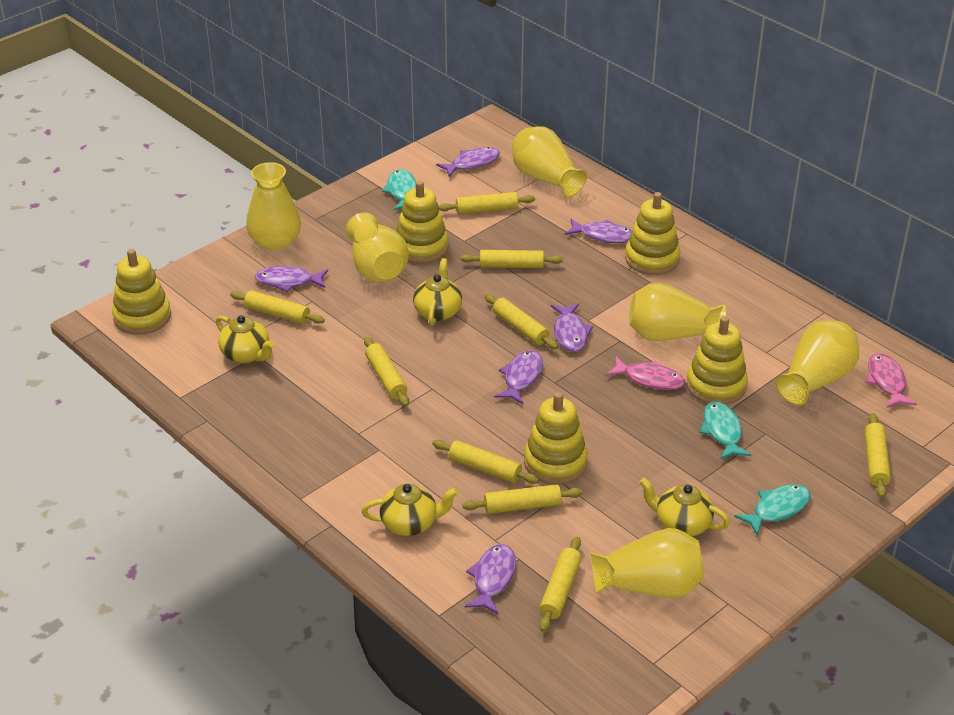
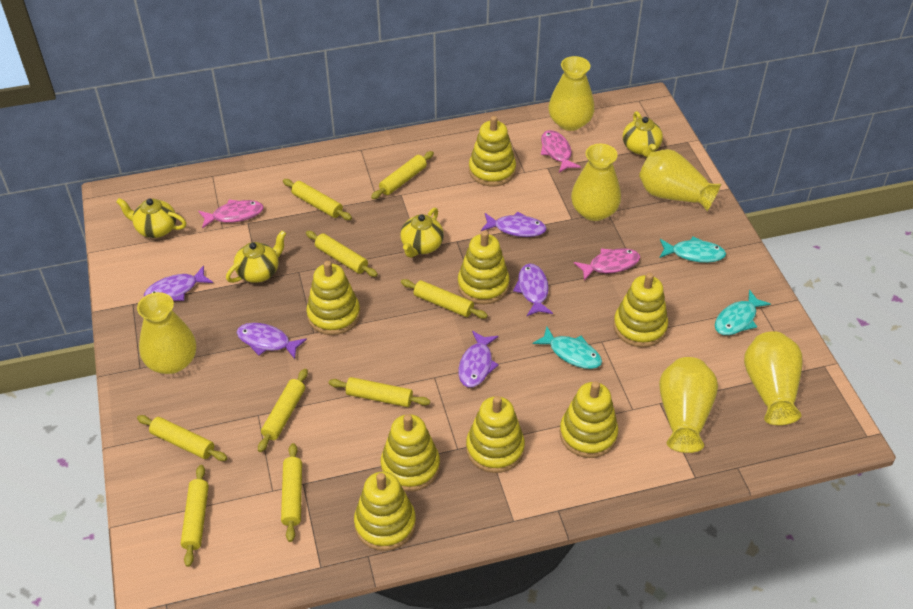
pink fish: [606,356,685,390] [866,353,917,408] = 2 -> [199,200,264,229] [541,130,581,173] [574,248,640,281] = 3
purple fish: [255,266,328,292] [436,147,500,177] [465,544,516,614] [494,350,543,404] [551,303,593,352] [564,219,632,243] = 6 -> [144,265,213,301] [237,323,307,359] [458,331,499,387] [481,212,547,237] [513,263,553,316] = 5
yellow stacking toy: [112,249,171,335] [396,181,448,263] [524,392,588,485] [625,192,680,275] [686,316,748,405] = 5 -> [306,261,360,335] [354,472,416,551] [381,414,440,492] [458,231,510,304] [466,396,525,473] [469,116,516,186] [560,381,618,458] [613,273,668,347] = 8

